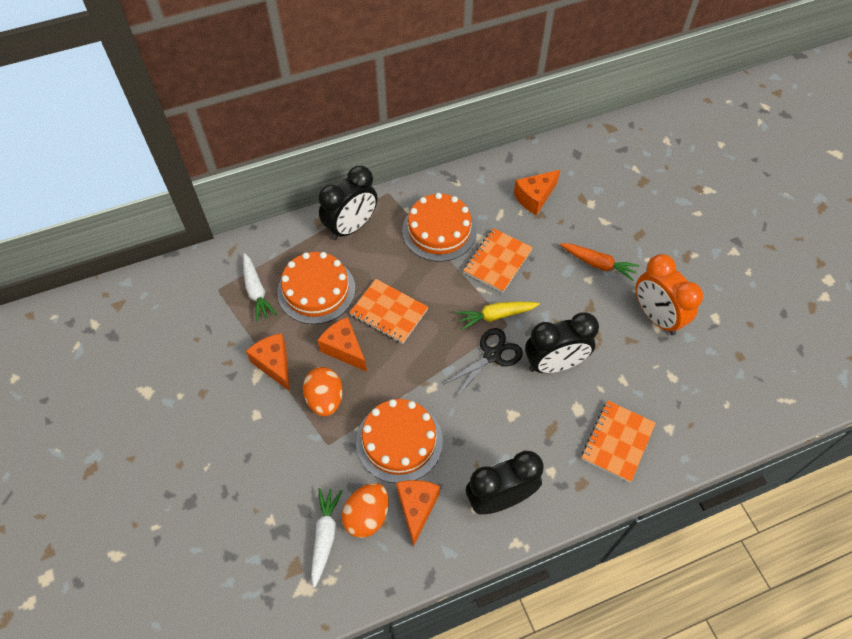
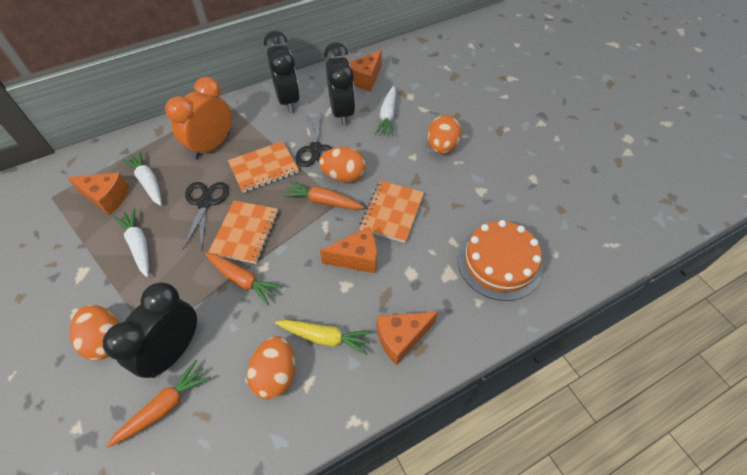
black scissors: [443,328,523,397] = 1 -> [183,182,229,250] [295,114,332,167] = 2
orange cake: [277,252,356,324] [356,399,443,483] [402,193,477,262] = 3 -> [457,220,543,301] = 1
orange carrot: [560,243,640,281] = 1 -> [107,360,211,447] [205,253,283,305] [283,181,364,210] = 3
orange egg: [303,367,343,416] [342,483,389,538] = 2 -> [70,305,119,360] [247,336,295,399] [319,147,366,183] [428,115,462,154] = 4
white carrot: [243,253,277,322] [311,488,342,588] = 2 -> [114,208,149,277] [122,151,162,206] [375,86,396,136] = 3

